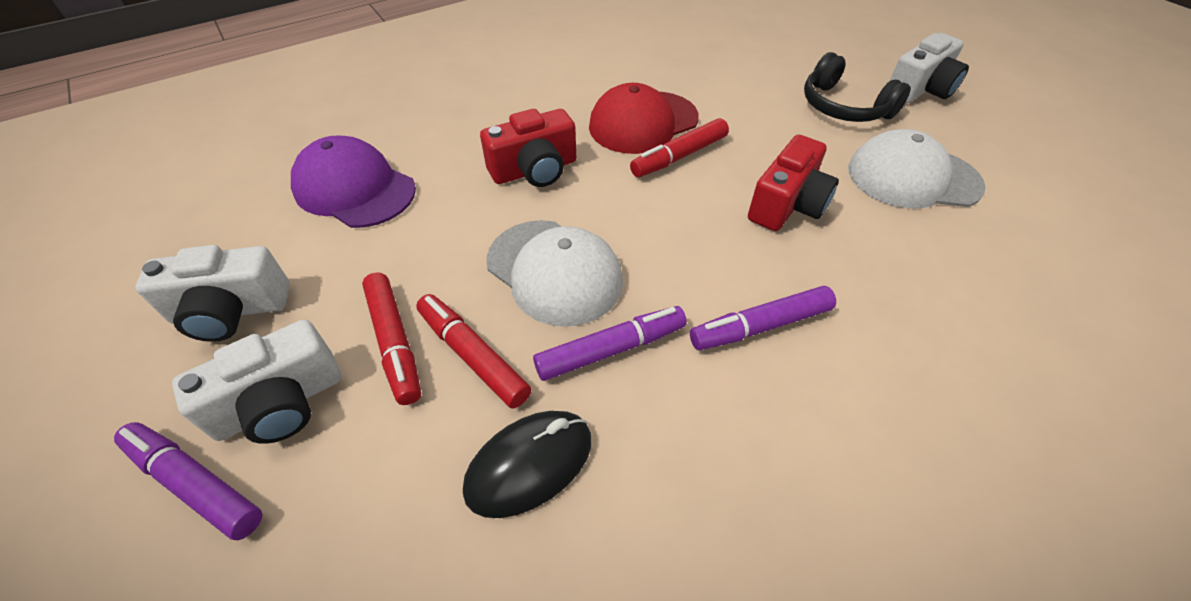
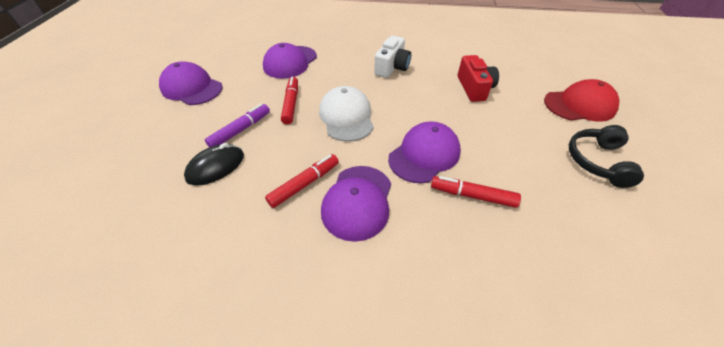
purple cap: [291,136,416,228] = 1 -> [159,61,223,105] [263,43,317,79] [321,166,391,242] [388,121,461,183] = 4
purple marker: [114,422,262,540] [533,306,687,381] [690,286,836,350] = 3 -> [205,104,270,147] = 1
red camera: [480,109,576,187] [748,135,839,231] = 2 -> [458,55,499,102] = 1
white camera: [135,245,290,342] [172,319,342,444] [890,33,969,103] = 3 -> [374,36,411,78] = 1
white cap: [486,220,623,327] [848,129,986,209] = 2 -> [319,86,374,142] = 1

